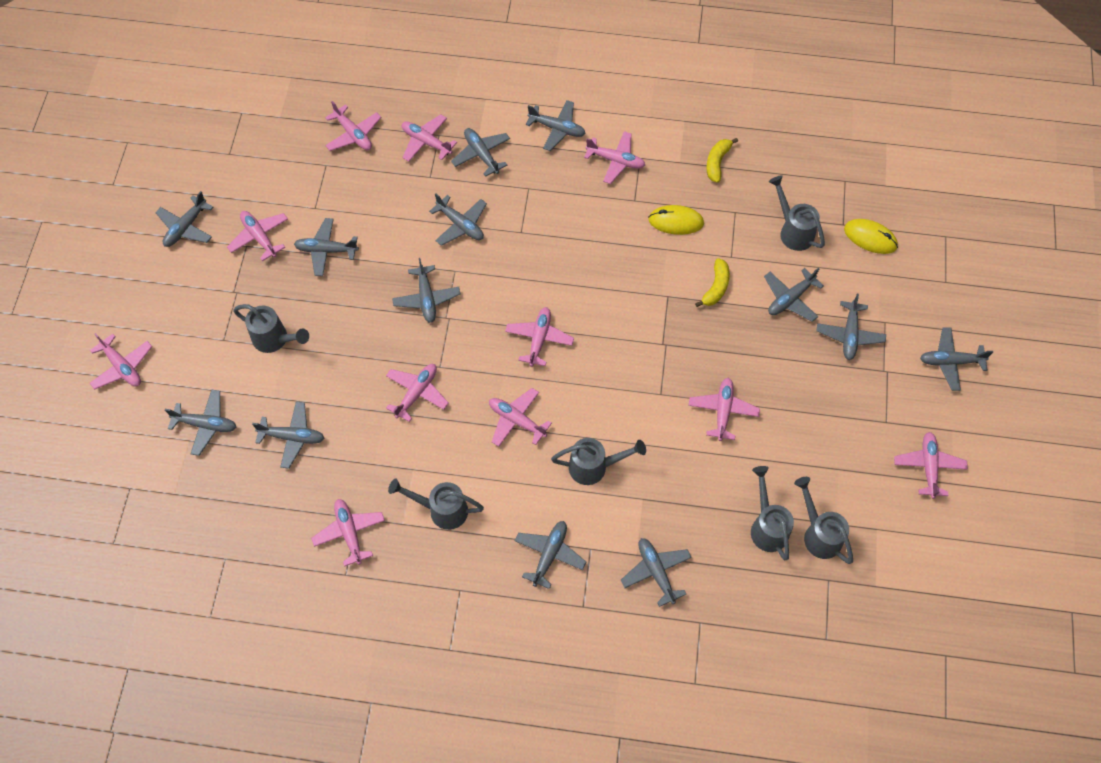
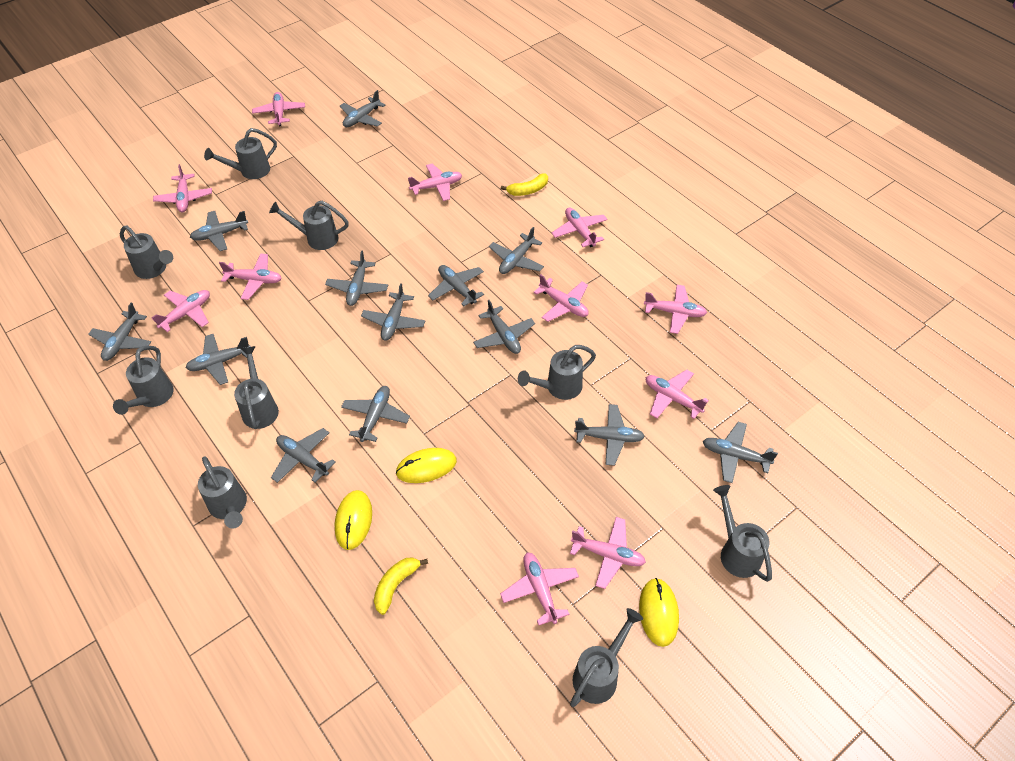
grey watering can: [233,304,309,353] [388,479,484,530] [551,438,646,485] [751,466,794,560] [769,175,825,251] [794,477,853,564] = 6 -> [113,346,174,415] [120,225,173,279] [198,456,247,529] [204,128,277,179] [234,346,279,429] [269,201,349,250] [518,345,596,400] [570,608,643,707] [713,485,772,582] = 9
yellow mouse: [648,205,704,235] [844,219,898,254] = 2 -> [335,490,372,550] [396,448,457,483] [639,578,679,647] = 3

